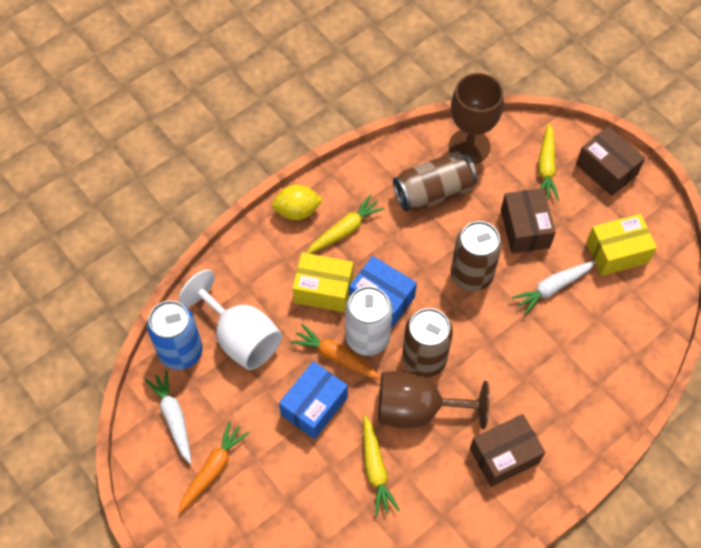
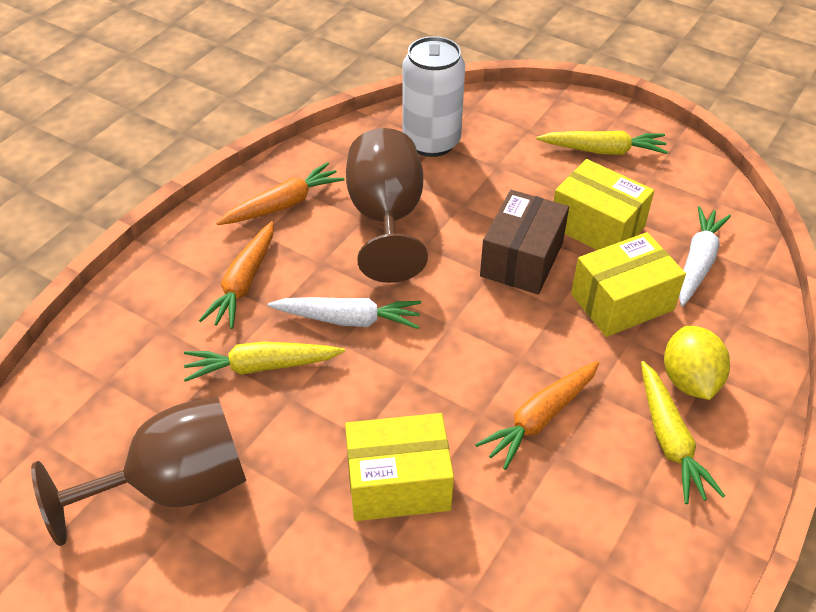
blue box: [279,361,348,439] [349,256,417,327] = 2 -> none = 0
blue can: [147,300,203,370] = 1 -> none = 0
brown box: [470,414,545,487] [501,188,556,253] [576,126,645,196] = 3 -> [480,190,569,294] = 1
brown can: [393,151,477,212] [402,308,453,377] [451,221,502,291] = 3 -> none = 0
orange carrot: [178,421,249,513] [291,324,381,379] = 2 -> [199,221,274,329] [216,162,345,225] [475,361,599,470] = 3
white goblet: [179,270,282,370] = 1 -> none = 0
yellow box: [292,252,353,313] [586,214,657,276] = 2 -> [345,413,454,521] [553,159,654,250] [571,232,686,337] = 3

